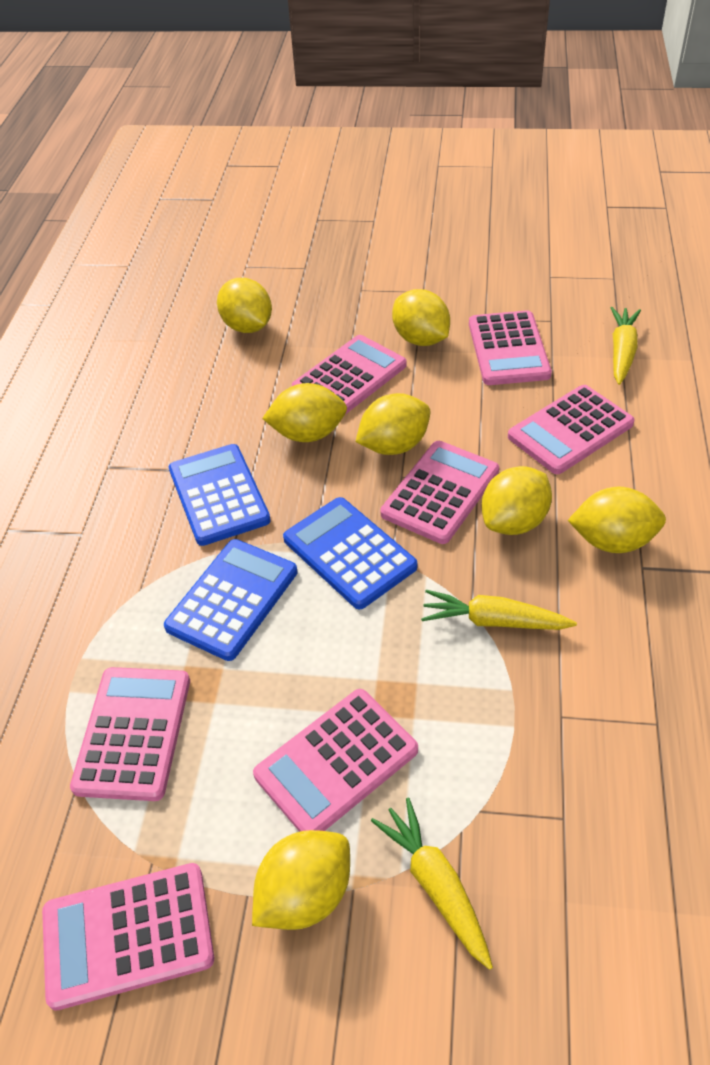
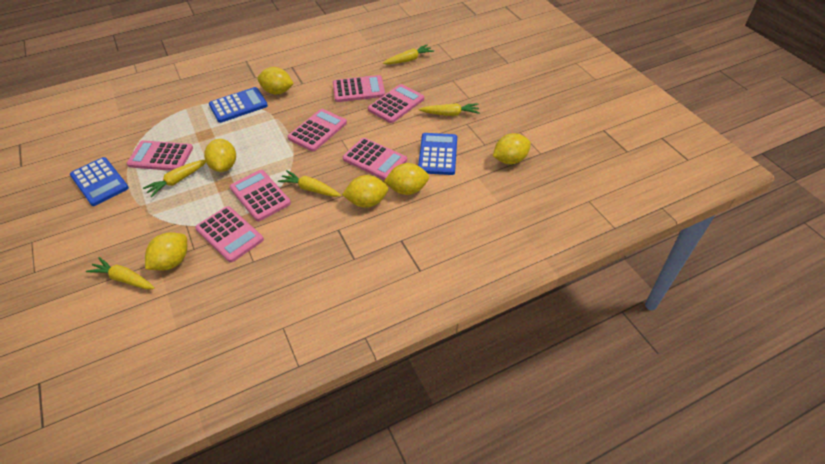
yellow carrot: [371,797,493,970] [421,590,577,630] [611,307,641,385] = 3 -> [86,257,155,289] [143,159,206,197] [278,170,341,197] [383,44,434,64] [419,103,480,116] = 5
yellow lemon: [217,278,272,333] [252,830,350,930] [262,383,347,442] [356,393,430,455] [392,289,450,346] [482,466,552,535] [568,487,666,553] = 7 -> [145,232,187,271] [204,139,236,172] [257,67,294,95] [342,175,389,208] [384,163,429,195] [493,133,531,164] = 6

